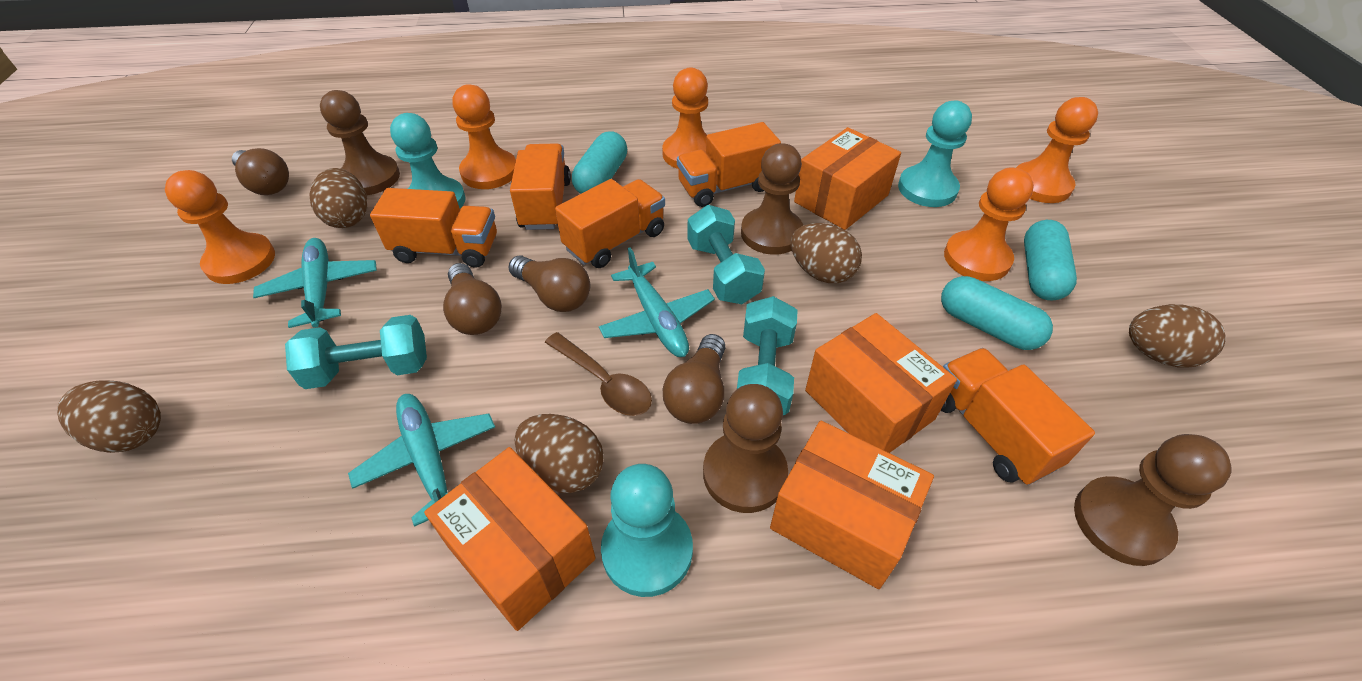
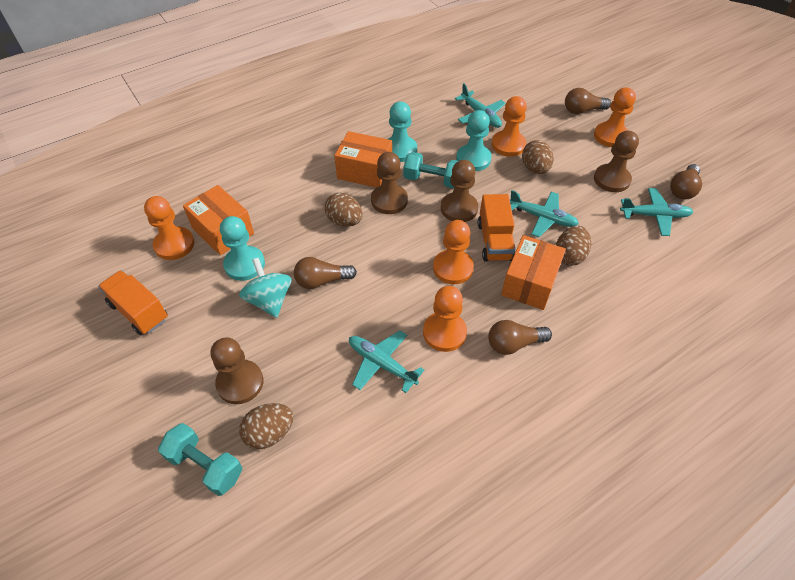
brown egg: [57,380,161,453] [309,168,368,228] [514,414,604,493] [791,223,862,283] [1129,304,1226,367] = 5 -> [239,403,293,449] [325,193,363,227] [522,140,553,174] [556,226,591,266] = 4
brown spoon: [545,332,652,416] = 1 -> none = 0
orange box: [424,447,596,631] [770,421,934,589] [794,127,901,230] [805,313,957,453] = 4 -> [183,185,254,255] [334,131,392,188] [501,235,566,310] = 3
orange truck: [370,188,497,268] [510,143,571,230] [555,179,665,268] [677,122,781,207] [941,348,1095,485] = 5 -> [98,270,168,335] [478,194,515,261] = 2
turquoise capsule: [572,131,627,194] [941,276,1053,350] [1024,220,1077,300] = 3 -> none = 0
turquoise dumbbell: [285,315,427,389] [687,205,765,304] [737,296,798,415] = 3 -> [158,423,243,496] [403,152,458,188] = 2
turquoise plane: [253,238,377,328] [348,394,495,527] [599,247,715,357] = 3 -> [349,330,424,393] [455,83,506,128] [510,190,579,237] [620,188,693,236] = 4
turquoise spinning top: none = 0 -> [239,258,292,318] = 1

